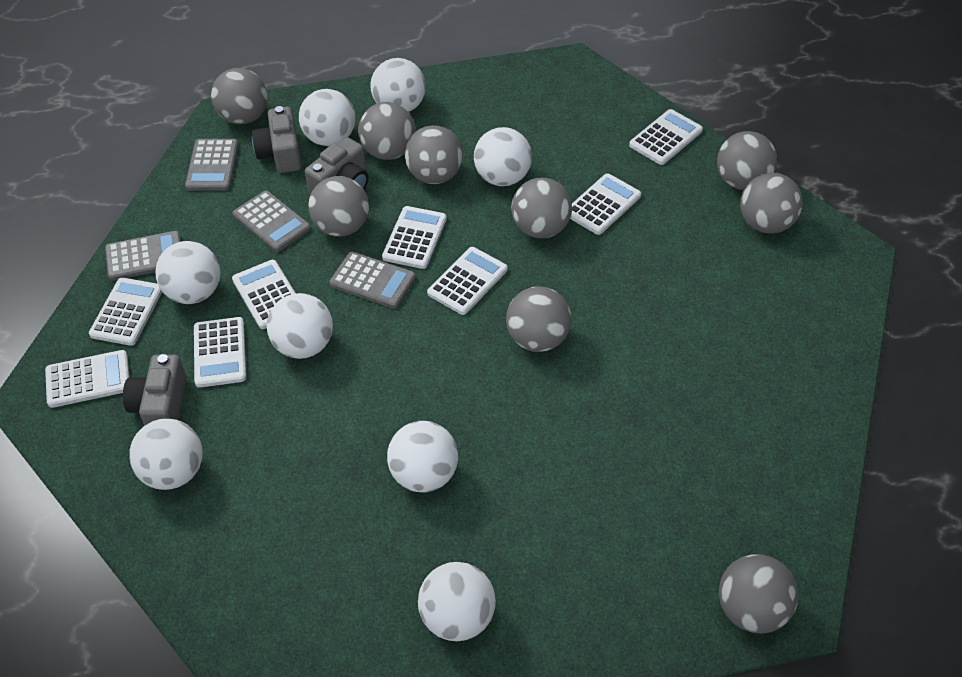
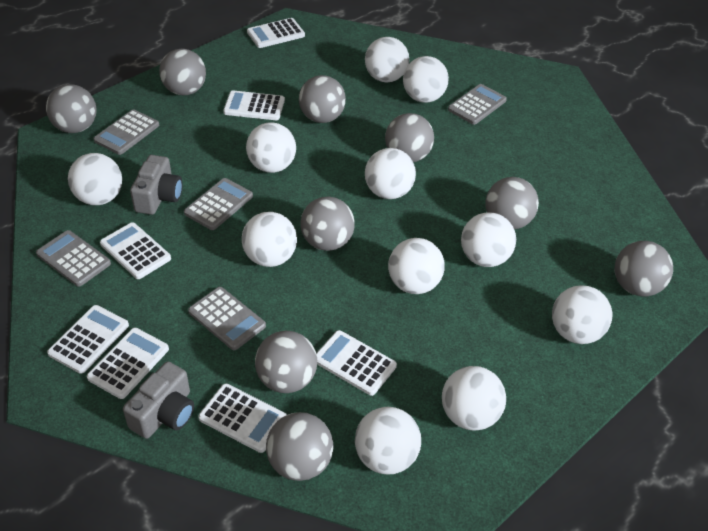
grey calculator: [105,231,181,281] [185,139,239,191] [232,191,311,252] [329,252,416,309] = 4 -> [36,230,111,287] [94,109,159,155] [184,178,253,230] [188,287,266,350] [448,84,507,125] = 5
grey camera: [123,354,187,426] [252,106,301,173] [305,137,368,195] = 3 -> [123,361,194,439] [130,155,182,215] = 2
white ball: [129,419,203,490] [155,241,220,304] [267,293,333,359] [299,89,356,146] [370,58,426,112] [387,421,458,492] [418,562,496,641] [474,127,532,186] = 8 -> [68,153,122,205] [242,212,297,267] [246,122,296,173] [355,407,421,474] [365,37,409,82] [365,148,416,199] [388,238,445,294] [403,56,449,103] [442,366,506,431] [461,212,516,267] [552,285,612,344] = 11
white calculator: [45,350,130,408] [89,278,162,346] [194,317,246,388] [232,260,296,329] [382,206,447,269] [427,247,507,315] [570,173,641,235] [629,109,703,165] = 8 -> [47,305,129,374] [87,328,169,399] [100,222,171,279] [198,383,287,453] [223,90,285,120] [247,18,305,48] [316,330,397,396] = 7

